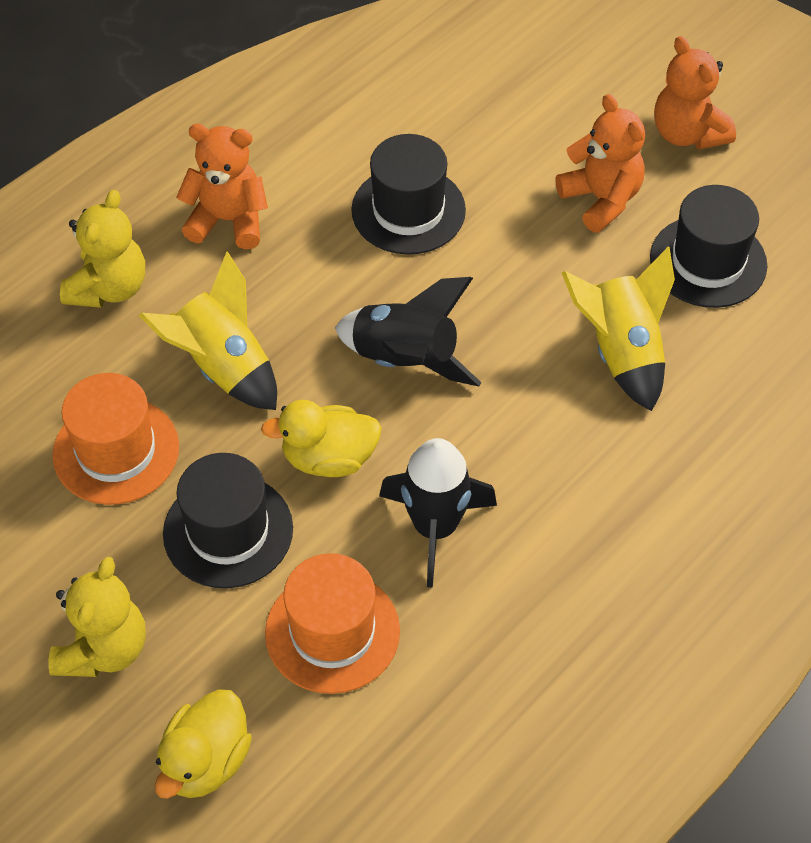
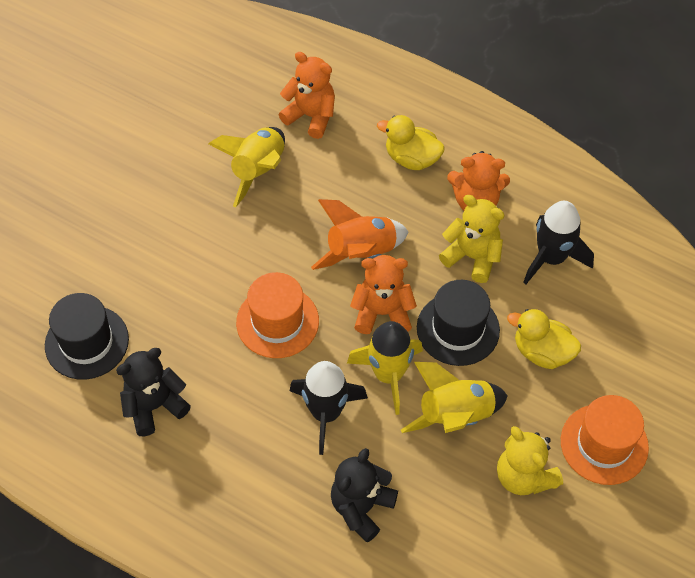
black hat: [163,453,293,588] [351,134,466,255] [650,185,767,308] = 3 -> [45,293,129,380] [417,280,500,366] = 2
black teddy bear: none = 0 -> [116,348,191,436] [331,448,398,543] = 2
orange rocket: none = 0 -> [311,199,409,270] = 1
yellow rocket: [139,252,277,410] [562,246,675,411] = 2 -> [209,127,285,207] [347,321,423,415] [401,362,508,433] = 3

